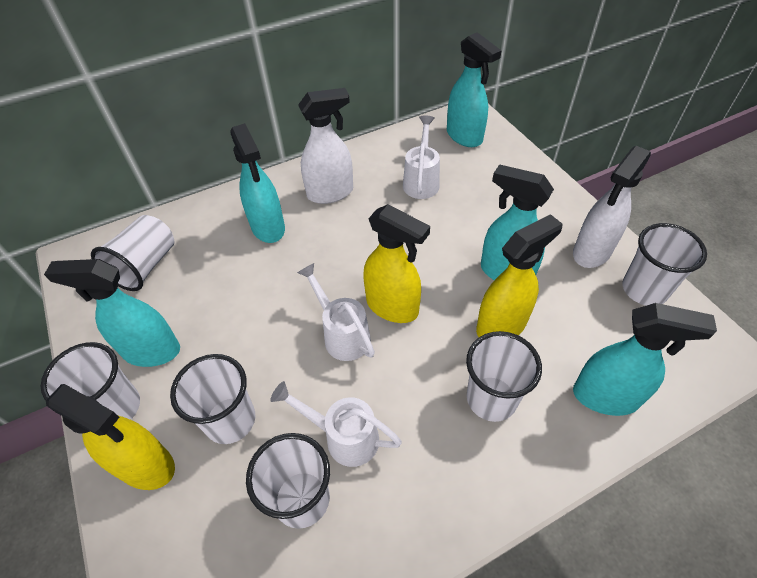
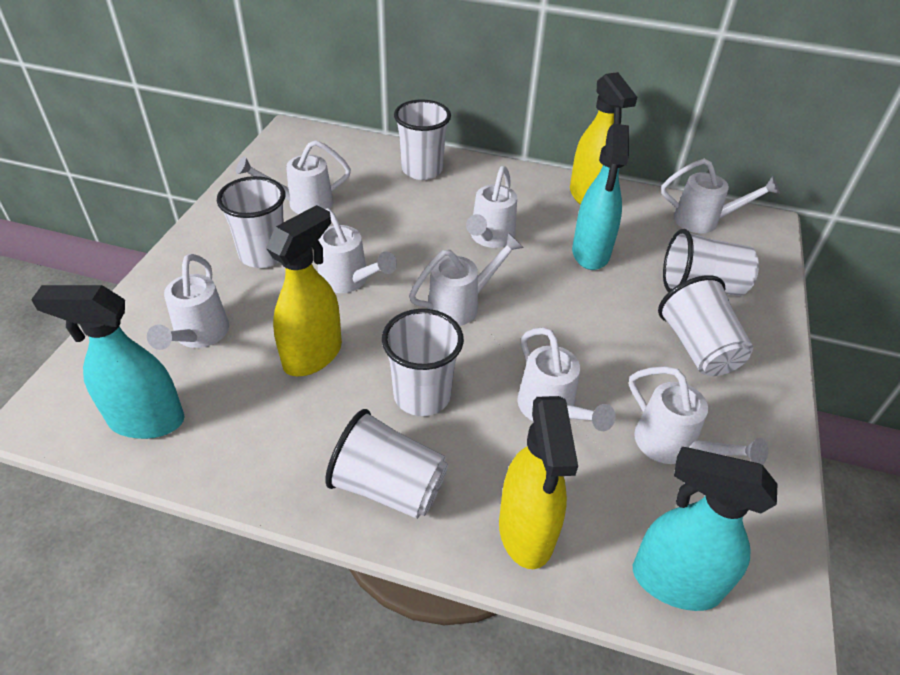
turquoise spray bottle: [44,259,180,367] [231,123,285,243] [447,32,502,147] [481,164,554,280] [573,303,717,416] = 5 -> [31,285,185,439] [572,124,629,270] [633,447,778,611] = 3
white spray bottle: [298,88,353,204] [573,146,651,268] = 2 -> none = 0
white watering can: [270,381,402,467] [297,263,375,361] [403,116,440,199] = 3 -> [147,254,229,350] [236,140,351,214] [318,208,397,293] [409,233,524,326] [466,166,517,248] [517,327,616,431] [629,366,768,465] [661,159,780,233] = 8

